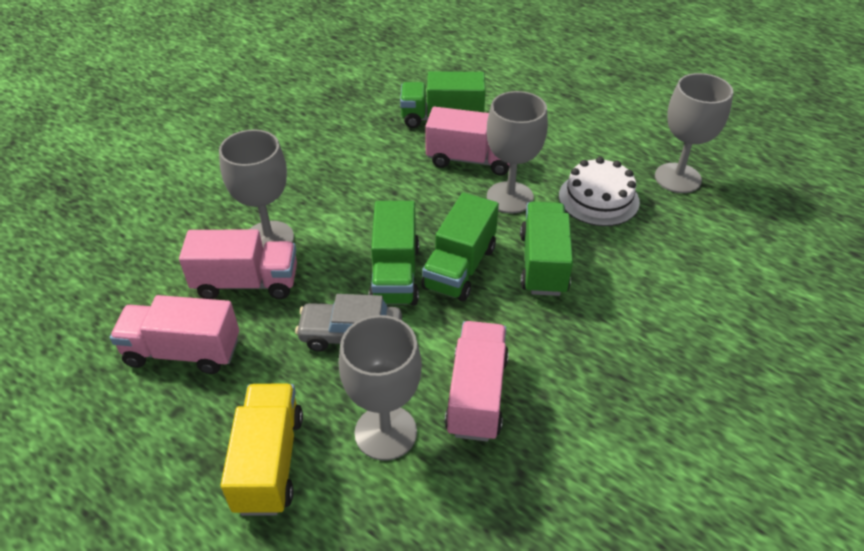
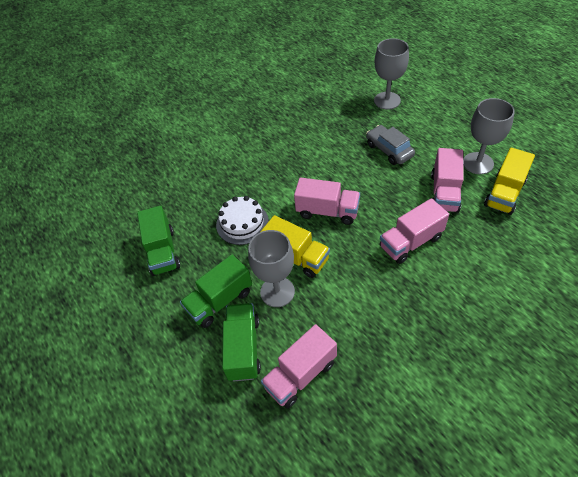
green truck: [369,201,419,305] [400,71,486,128] [421,193,499,301] [520,201,573,296] = 4 -> [137,205,180,276] [180,254,252,328] [222,303,261,381] = 3
grey goblet: [219,129,294,248] [339,315,422,461] [487,91,548,213] [655,73,733,193] = 4 -> [248,230,295,307] [374,38,409,110] [463,98,515,174] = 3
yellow truck: [221,384,303,516] = 1 -> [260,215,330,278] [484,148,535,215] = 2

